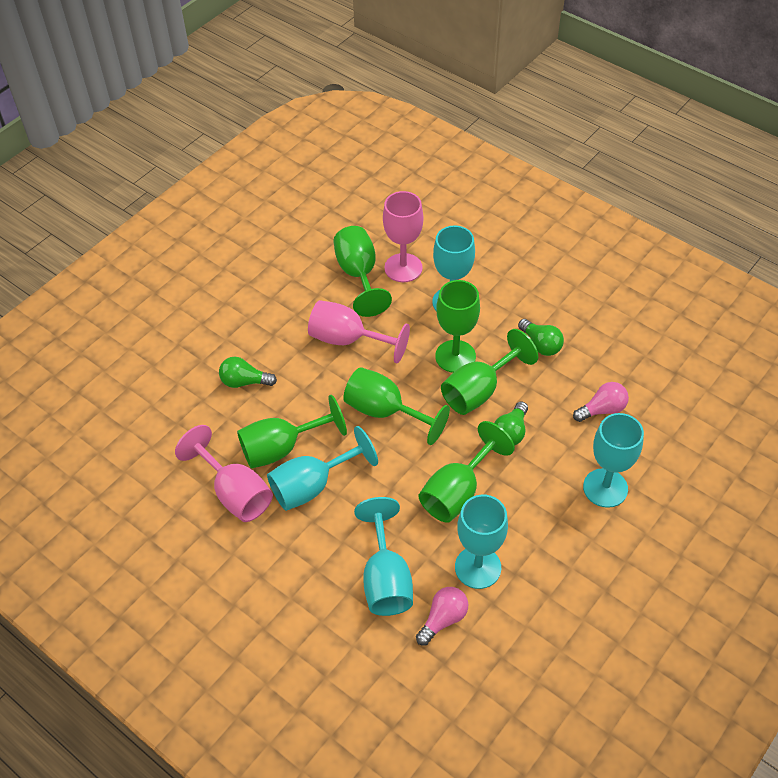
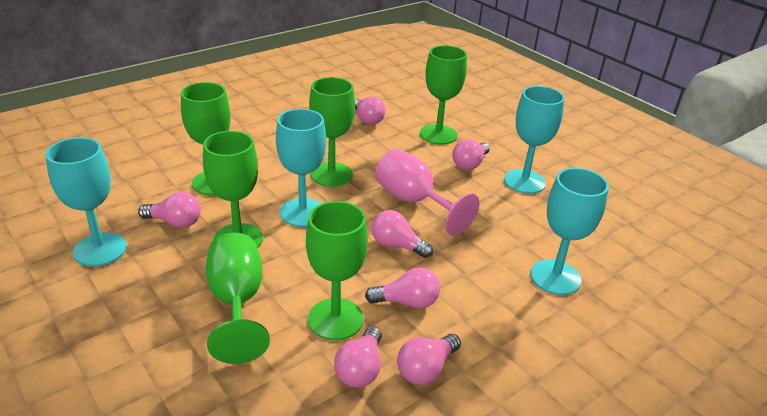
green light bulb: [219,357,277,388] [494,401,528,446] [518,319,564,356] = 3 -> none = 0
pink goblet: [175,425,273,522] [308,300,410,363] [383,191,424,282] = 3 -> [375,149,479,236] = 1
pink light bulb: [416,587,468,646] [573,382,629,422] = 2 -> [138,192,201,228] [334,326,382,388] [355,97,386,125] [365,267,440,308] [371,210,433,258] [397,334,461,385] [452,139,490,170] = 7
turquoise goblet: [267,426,378,511] [354,497,413,616] [432,225,475,311] [455,495,508,589] [583,413,644,508] = 5 -> [45,137,127,267] [276,109,326,227] [504,86,565,194] [530,168,609,295] = 4

